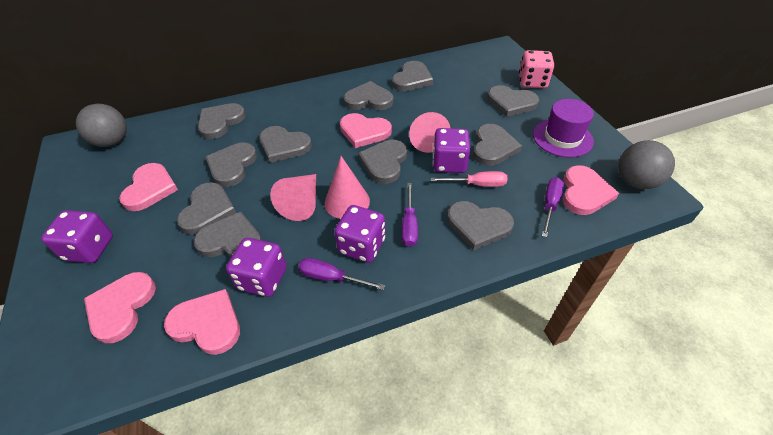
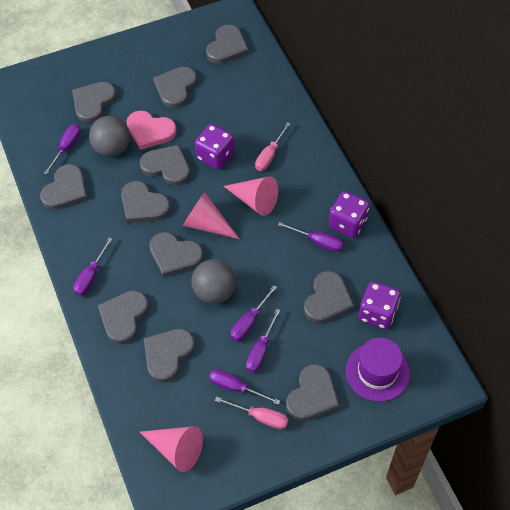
pink dice: [519,50,554,88] = 1 -> none = 0
pink heart: [84,272,156,343] [119,163,178,211] [164,289,240,355] [340,113,392,148] [563,165,619,215] = 5 -> [126,111,177,150] = 1
pink screwdriver: [431,171,508,187] = 1 -> [215,397,289,429] [255,122,291,171] = 2
purple dice: [41,210,113,263] [226,238,287,297] [334,205,385,263] [433,128,470,173] = 4 -> [195,124,234,169] [329,191,370,238] [358,281,401,329] = 3
purple screwdriver: [299,258,385,290] [402,183,418,247] [542,177,564,238] = 3 -> [43,124,81,175] [73,237,112,296] [209,369,280,405] [230,285,277,341] [246,309,281,373] [278,222,344,252] = 6

